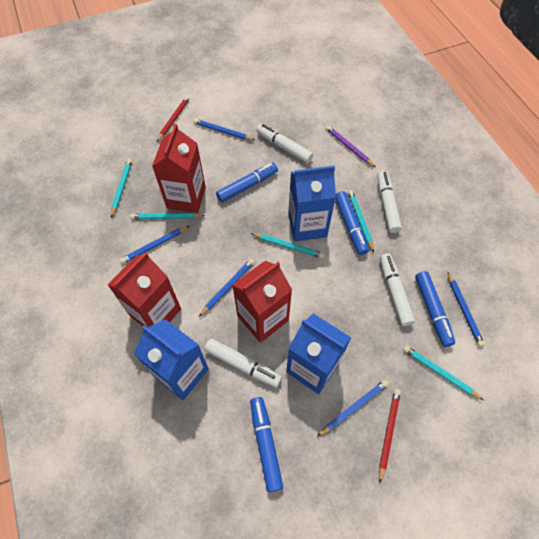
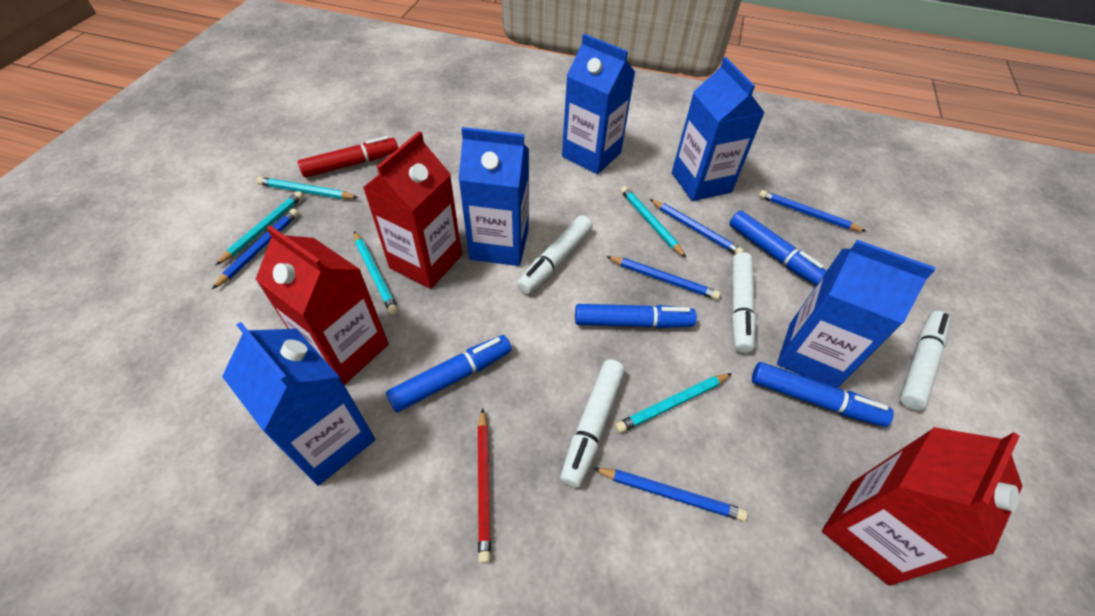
blue carton: [134,319,209,400] [286,313,351,394] [288,166,336,242] = 3 -> [222,322,375,486] [458,127,529,266] [562,34,635,174] [672,57,765,201] [777,240,935,388] = 5
purple pencil: [326,126,375,167] = 1 -> none = 0
red marker: none = 0 -> [298,136,398,177] = 1
red pencil: [156,96,190,142] [379,389,401,483] = 2 -> [478,408,491,564] = 1

